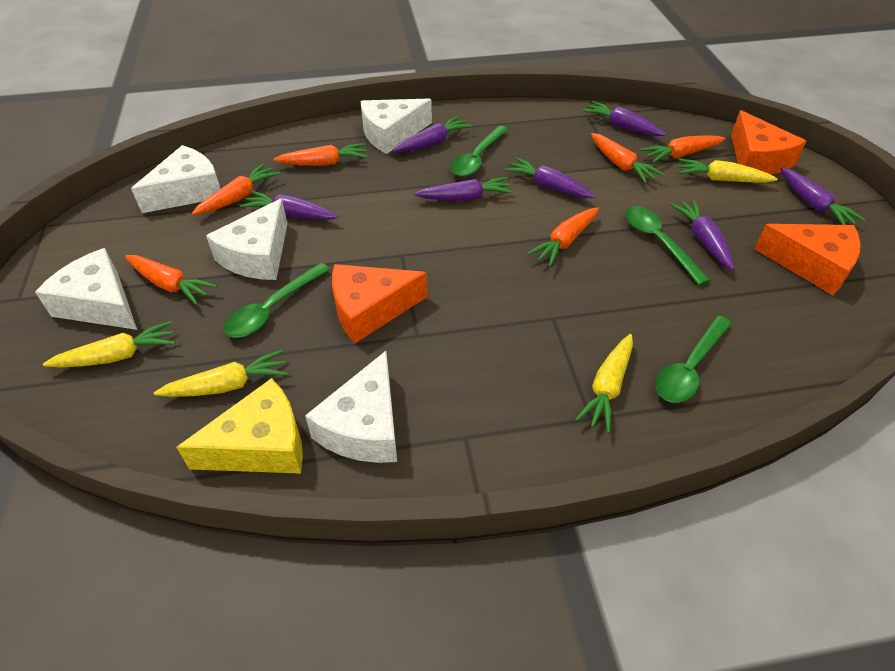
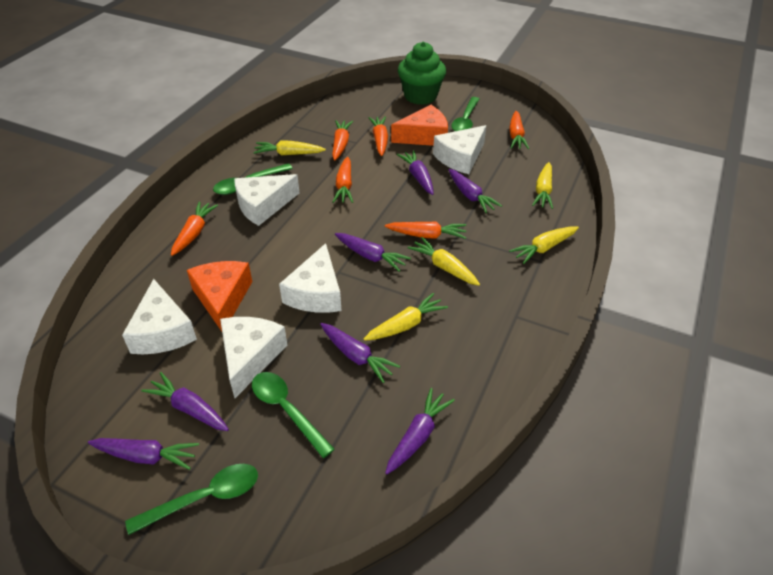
green cupcake: none = 0 -> [398,41,446,105] = 1
orange cheese: [332,264,427,343] [731,110,807,174] [754,224,861,295] = 3 -> [187,261,252,332] [391,105,448,146] = 2
yellow carrot: [43,321,175,367] [154,350,288,397] [575,334,633,433] [678,159,778,183] = 4 -> [253,141,326,155] [364,293,448,341] [408,237,480,286] [509,227,579,264] [532,162,553,209] = 5
yellow cheese: [176,378,303,474] = 1 -> none = 0

